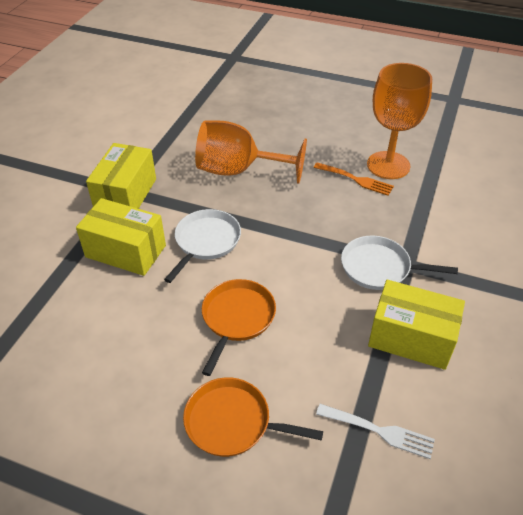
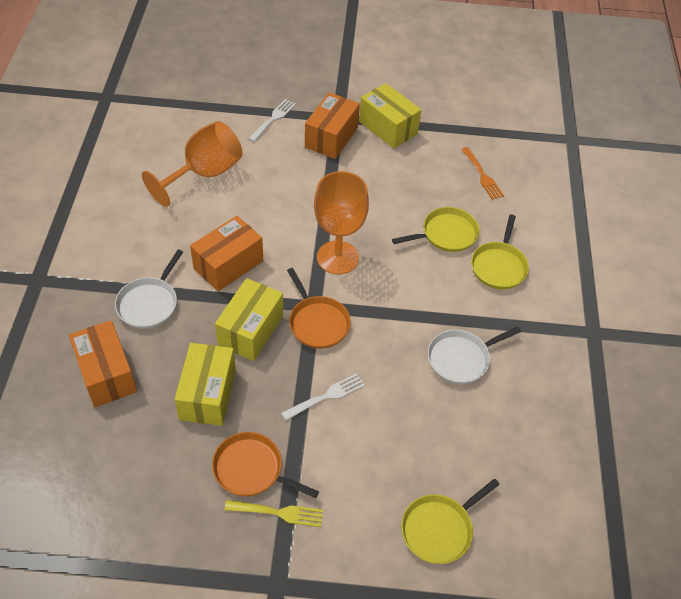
orange box: none = 0 -> [69,320,137,407] [190,216,263,291] [305,92,360,159] = 3
white fork: [316,404,435,459] = 1 -> [248,99,296,142] [281,373,365,421] = 2
yellow fork: none = 0 -> [224,500,323,527] = 1
yellow pan: none = 0 -> [392,207,479,252] [401,479,500,564] [471,214,529,289] = 3

